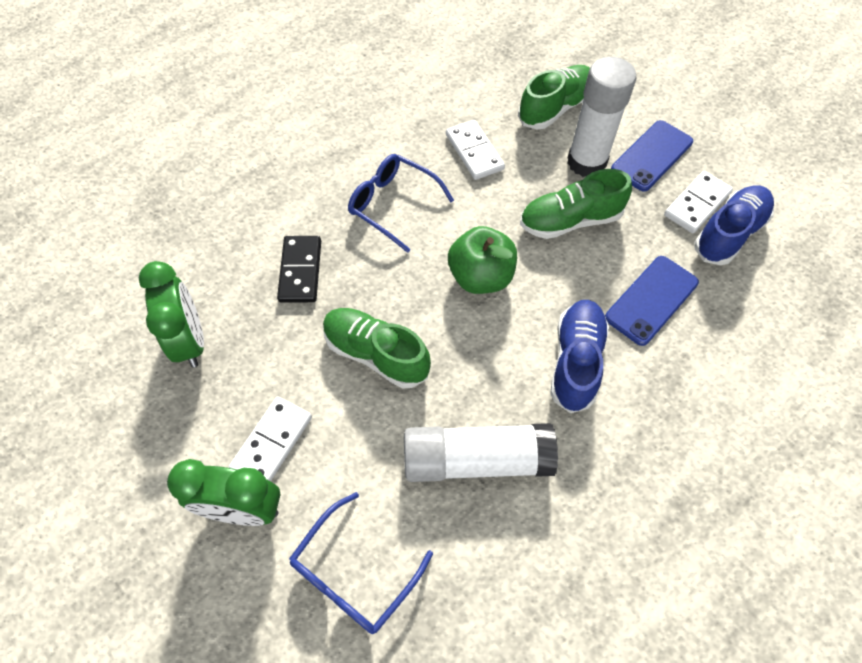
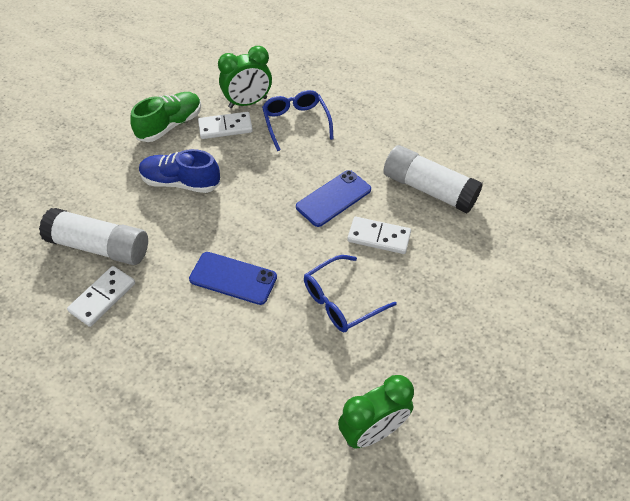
black domino: [277,236,321,303] = 1 -> none = 0
blue shoe: [550,300,609,413] [694,185,774,265] = 2 -> [139,149,221,193] = 1
green apple: [448,226,517,294] = 1 -> none = 0
green shoe: [323,308,431,388] [518,65,590,129] [520,169,632,239] = 3 -> [130,92,201,142] = 1

